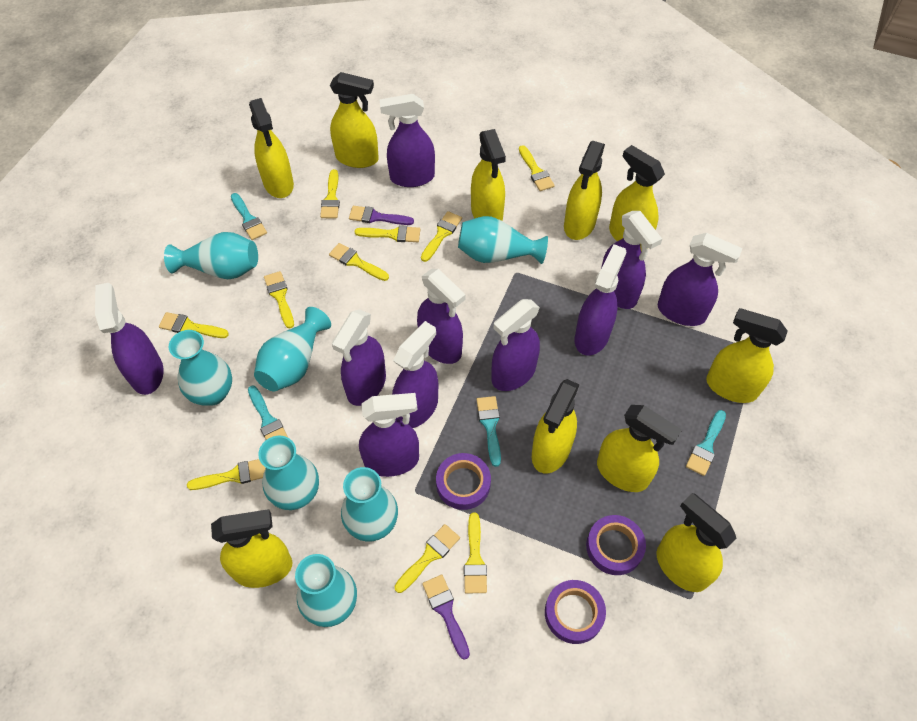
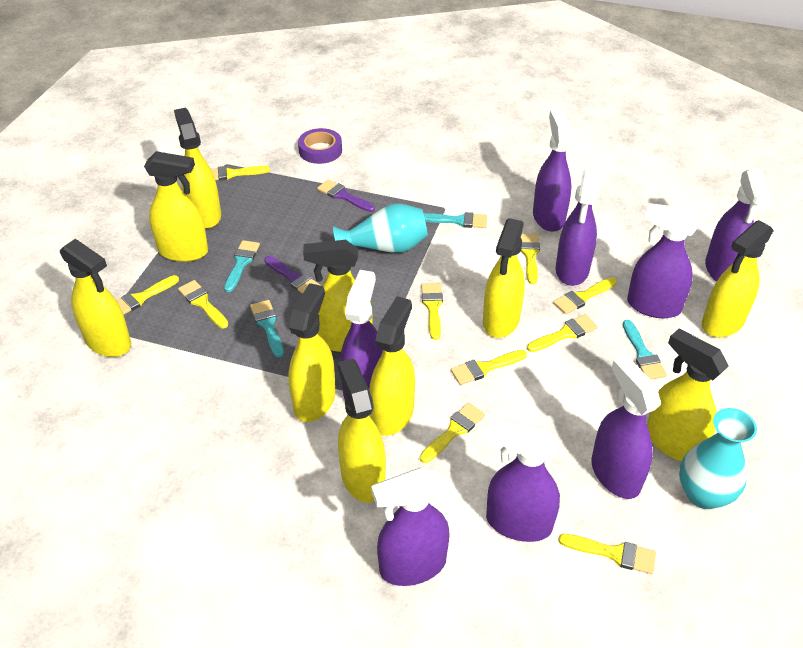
purple spray bottle: [95,283,163,395] [332,309,386,406] [359,393,419,477] [379,94,435,187] [392,321,438,428] [417,269,466,364] [492,299,540,391] [575,244,626,356] [601,211,662,309] [658,233,743,326] = 10 -> [340,270,383,399] [371,467,450,586] [486,420,560,542] [533,110,572,232] [556,169,599,286] [592,356,661,499] [627,203,700,318] [705,169,771,282] = 8
purple tape: [436,453,491,510] [545,580,606,644] [586,515,646,575] = 3 -> [298,128,342,164] = 1
turquoise vase: [164,232,258,279] [169,330,232,406] [254,307,331,391] [258,436,319,510] [295,554,357,627] [341,467,398,542] [458,216,548,264] = 7 -> [333,203,428,253] [679,408,757,509] = 2

